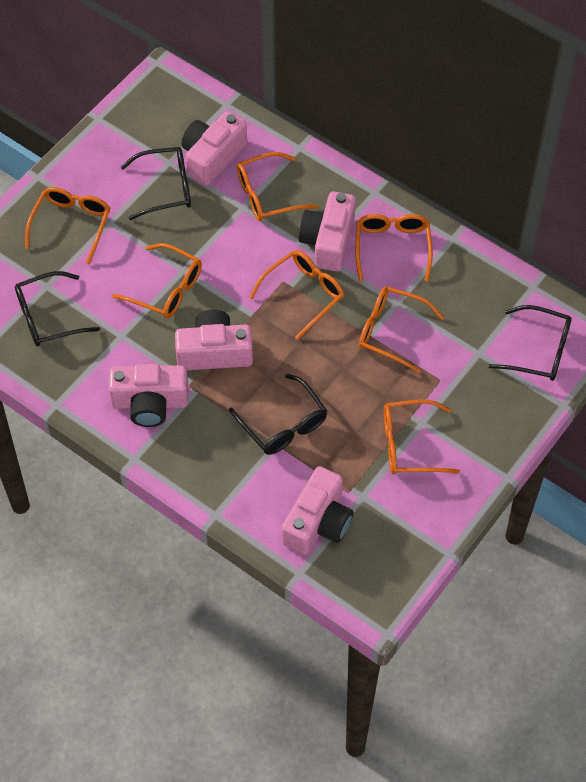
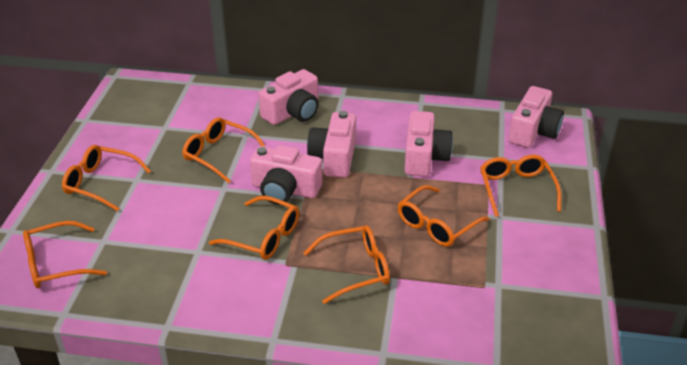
black glasses: [15,271,100,346] [121,147,191,220] [229,374,327,455] [488,305,572,381] = 4 -> none = 0

